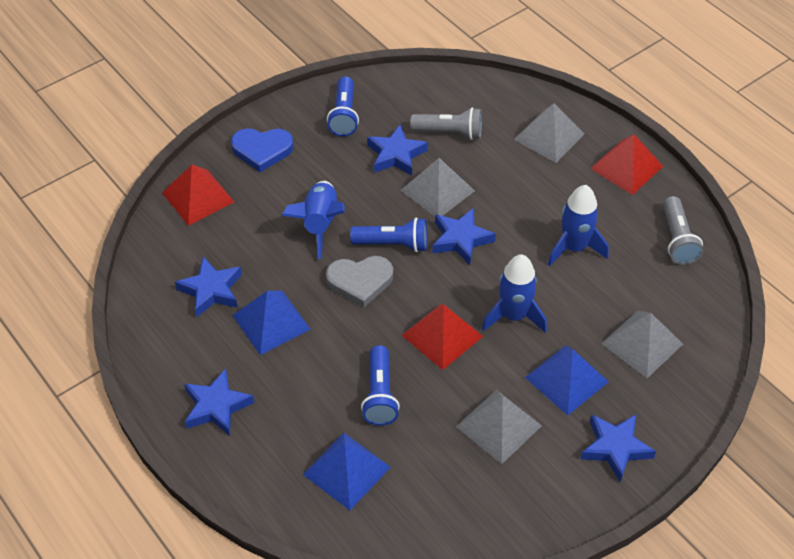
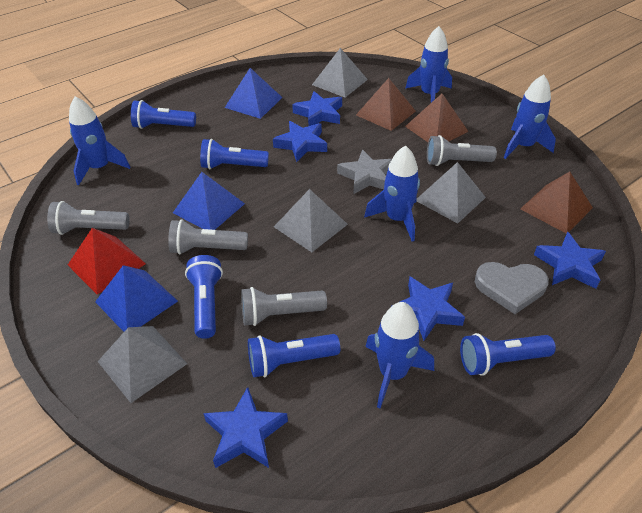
blue flashlight: [327,76,359,137] [350,217,427,252] [361,345,400,426] = 3 -> [131,100,196,129] [185,255,223,339] [200,139,269,169] [248,334,340,377] [460,333,556,376] = 5
blue heart: [231,128,294,172] = 1 -> none = 0
blue rocket: [282,181,345,259] [482,254,547,333] [548,185,609,266] = 3 -> [69,96,130,185] [364,145,420,241] [365,302,434,408] [406,26,452,103] [504,74,556,159] = 5
brown pyramid: none = 0 -> [356,78,416,131] [405,94,469,142] [520,172,593,234] = 3
grey flashlight: [410,107,482,140] [663,196,704,265] = 2 -> [47,201,129,235] [168,219,248,255] [241,287,327,326] [427,135,497,166] = 4
grey star: none = 0 -> [337,149,392,194] = 1
red pyramid: [162,165,234,226] [402,303,483,370] [590,134,663,195] = 3 -> [68,228,146,295] = 1

